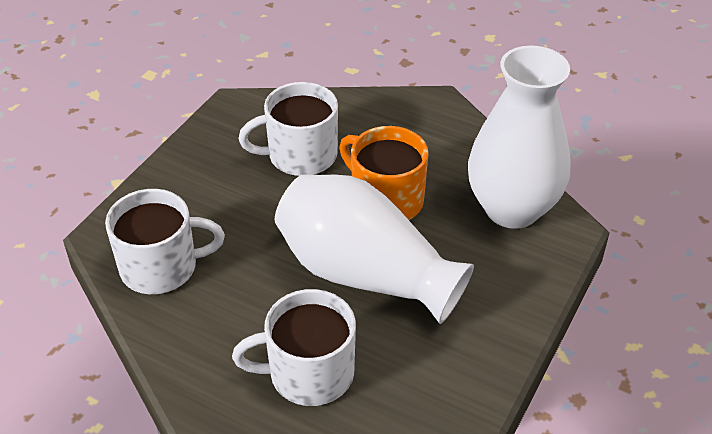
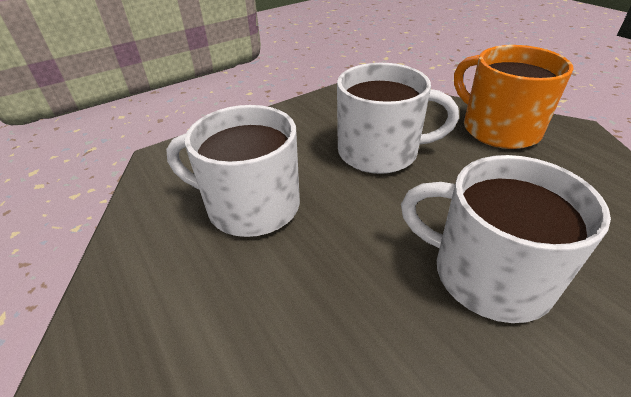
white vase: [275,175,474,324] [468,46,571,229] = 2 -> none = 0

